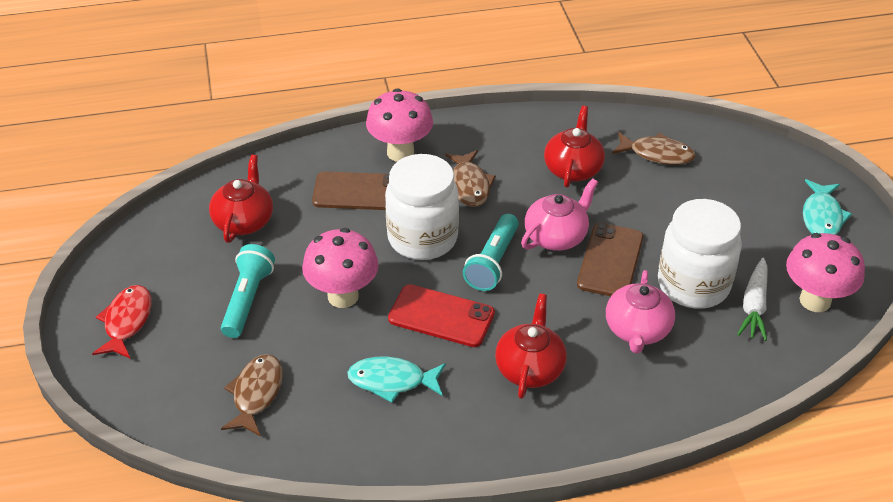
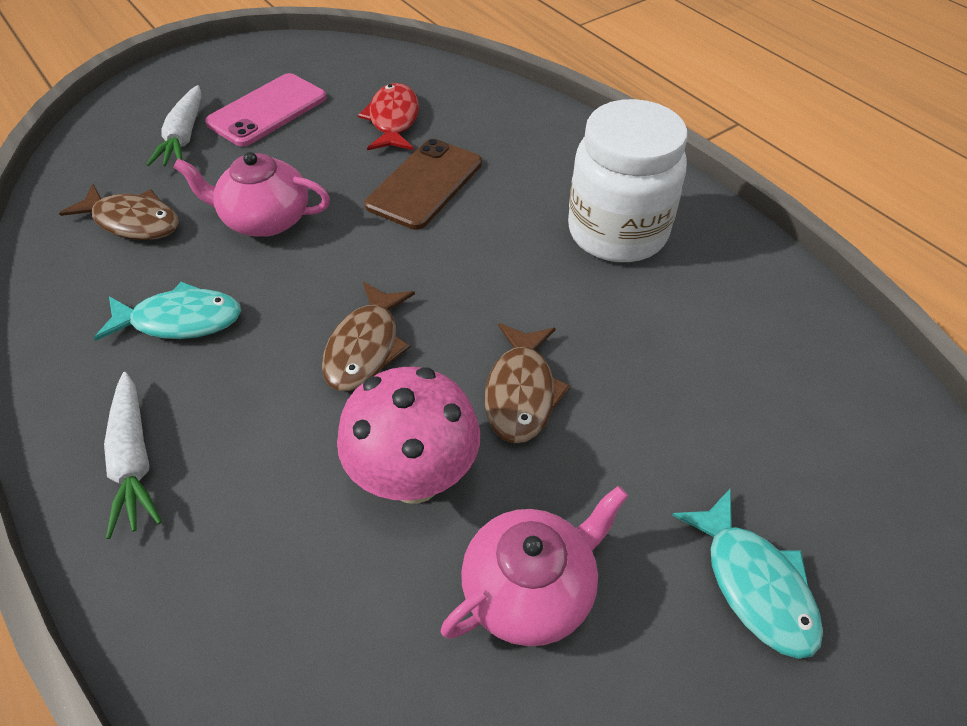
brown phone: [312,171,389,210] [577,223,644,296] = 2 -> [365,139,482,230] = 1
pink mushroom: [302,228,379,308] [366,89,433,162] [786,233,865,312] = 3 -> [337,367,480,504] = 1
pink phone: none = 0 -> [205,73,327,147] = 1
red phone: [388,284,495,347] = 1 -> none = 0
red teapot: [209,155,273,243] [495,294,567,399] [544,106,605,188] = 3 -> none = 0
turquoise flashlight: [221,244,275,338] [463,214,519,291] = 2 -> none = 0
white carrot: [737,258,768,341] = 1 -> [104,372,162,539] [146,85,201,166] = 2
white jar: [385,154,459,260] [658,199,742,309] = 2 -> [568,99,688,262] = 1

